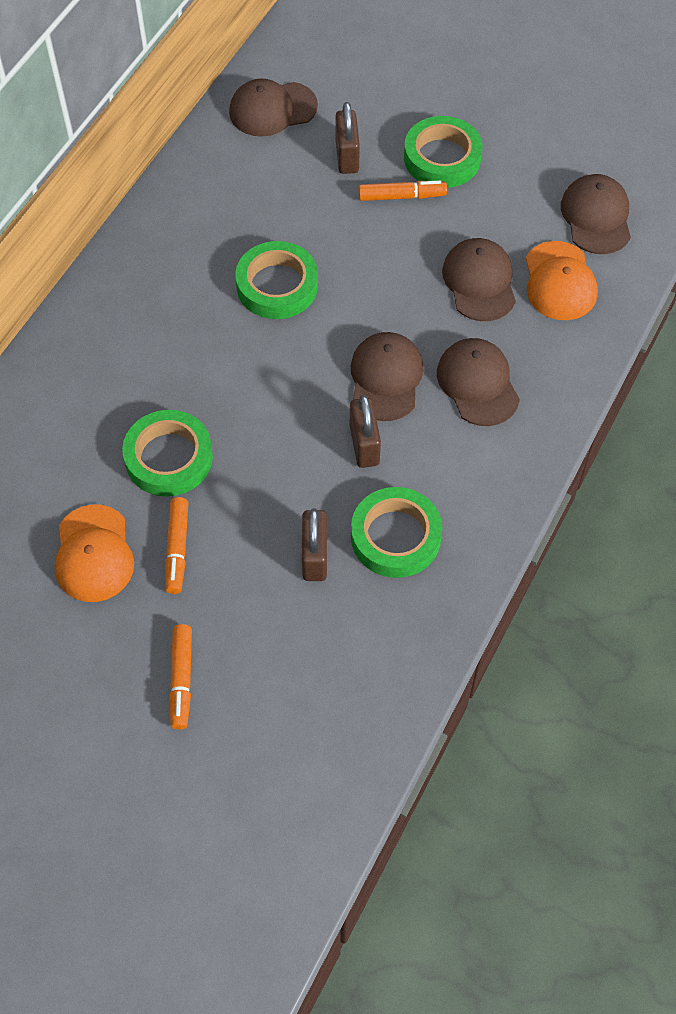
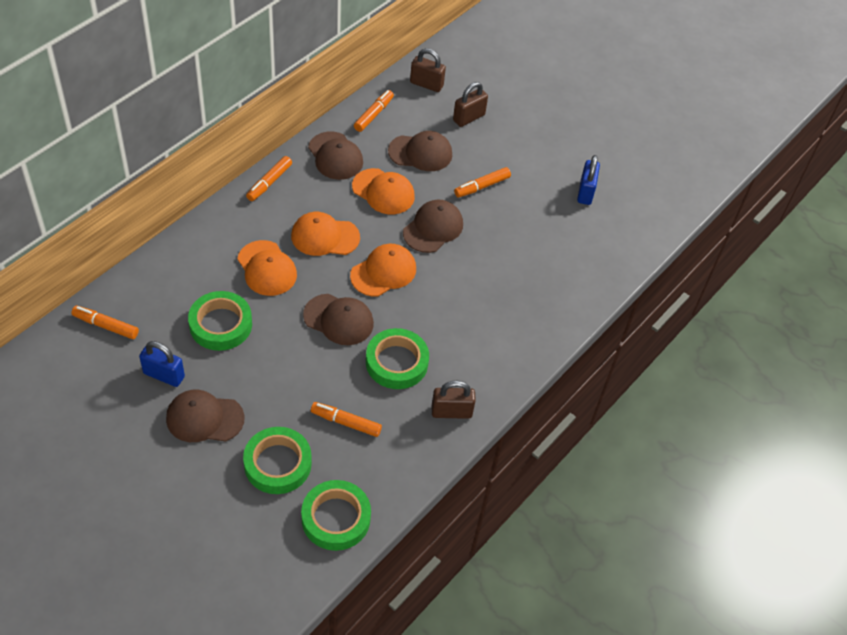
blue padlock: none = 0 -> [139,341,185,387] [577,155,600,205] = 2
orange cap: [55,504,134,602] [526,241,598,320] = 2 -> [237,240,297,296] [291,212,360,256] [350,244,416,297] [352,168,415,215] = 4
orange marker: [165,497,188,594] [169,624,192,730] [358,180,447,201] = 3 -> [71,305,139,339] [246,156,292,201] [311,402,382,437] [354,90,394,132] [454,167,511,198] = 5

